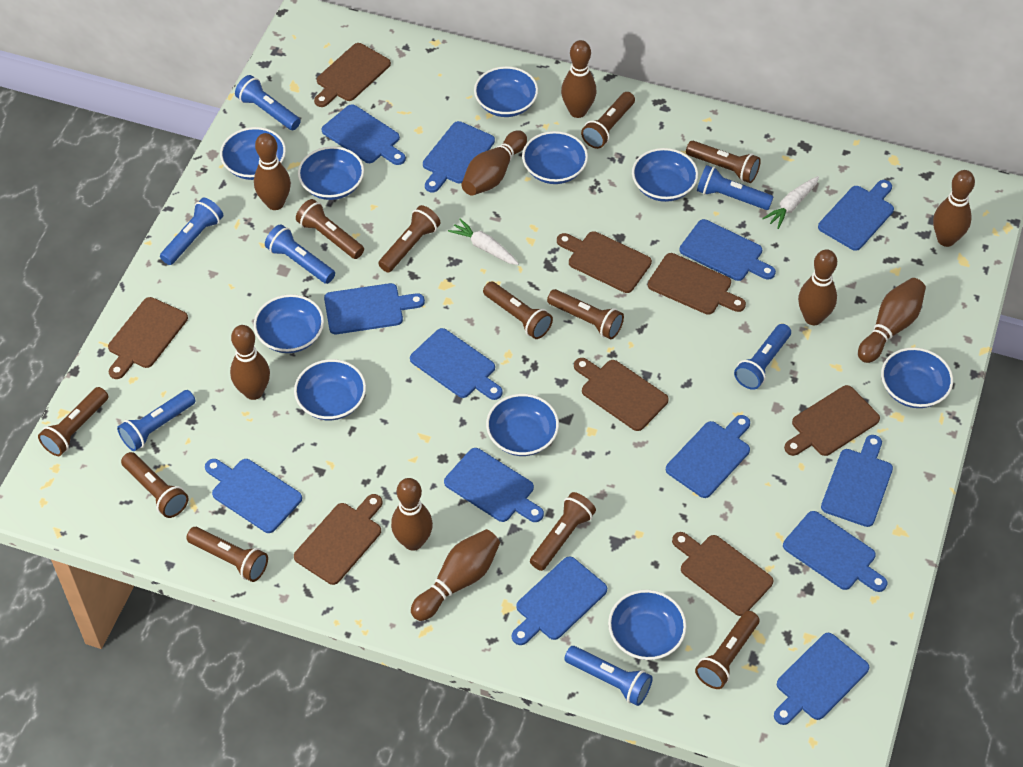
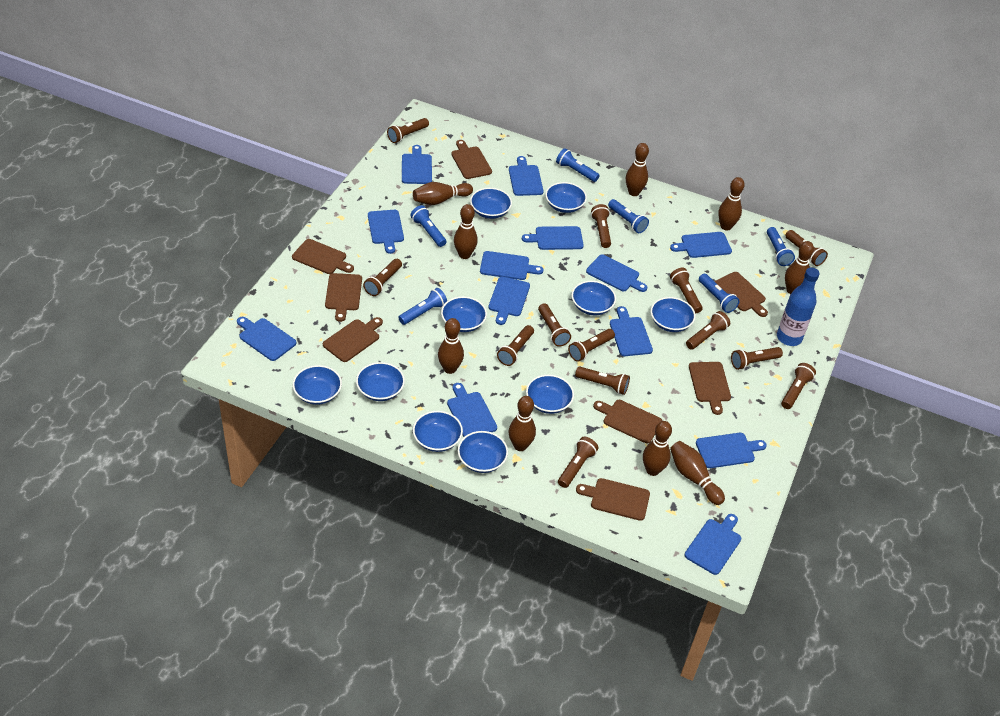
blue bottle: none = 0 -> [777,267,820,346] = 1
blue flashlight: [117,390,196,451] [160,197,223,265] [235,75,301,130] [265,224,335,284] [564,646,653,706] [697,165,773,210] [734,324,791,390] = 7 -> [398,288,447,325] [410,205,446,247] [556,148,600,182] [608,199,649,233] [699,274,739,313] [767,227,795,266] = 6
brown flashlight: [38,387,108,456] [121,452,189,518] [186,527,268,582] [296,199,364,259] [378,205,441,273] [483,282,553,339] [530,492,596,571] [547,289,624,339] [581,92,635,149] [686,141,761,183] [695,611,760,689] = 11 -> [363,259,402,296] [387,118,429,143] [497,325,534,366] [538,303,571,347] [558,437,599,488] [568,329,615,362] [575,366,630,395] [591,204,611,248] [670,268,703,313] [686,311,730,350] [731,347,783,370] [781,363,816,409] [785,230,828,266] = 13
white carrot: [448,219,519,265] [762,176,819,229] = 2 -> none = 0

